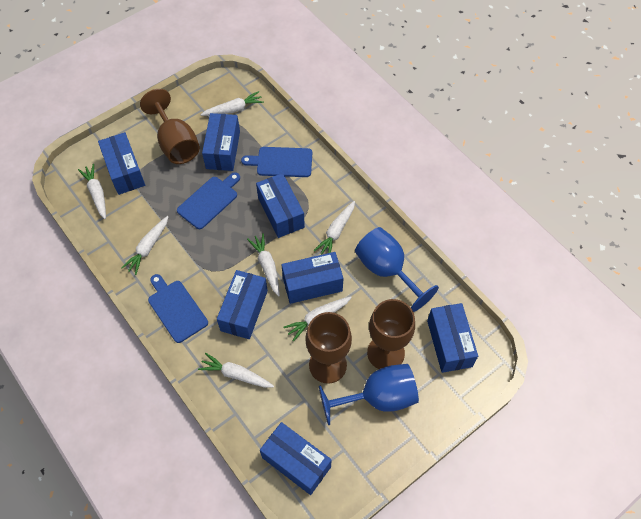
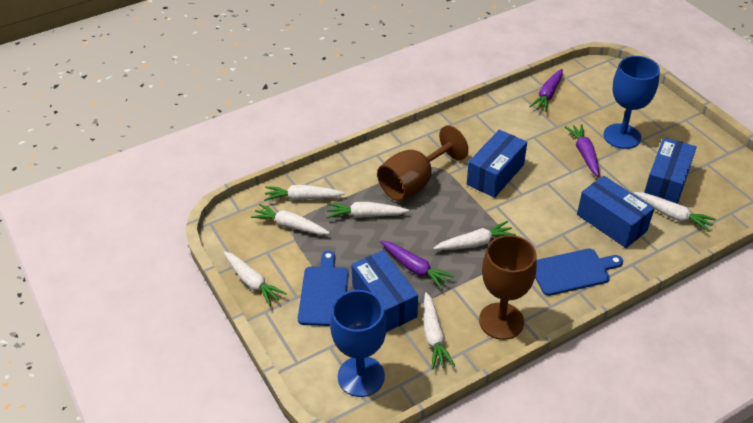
blue box: [98,132,145,195] [202,113,240,171] [217,270,268,339] [256,173,305,238] [260,422,332,495] [282,252,343,304] [427,303,478,373] = 7 -> [351,250,418,332] [467,130,527,198] [577,176,654,248] [644,137,697,204] = 4
blue cutting board: [148,274,208,343] [177,172,240,229] [241,147,312,177] = 3 -> [298,251,349,326] [535,249,623,296] = 2
brown goblet: [140,89,200,164] [305,312,352,384] [367,299,415,369] = 3 -> [377,125,468,201] [479,235,537,340] = 2
purple carrot: none = 0 -> [381,240,455,290] [529,69,563,112] [565,124,600,177] = 3

